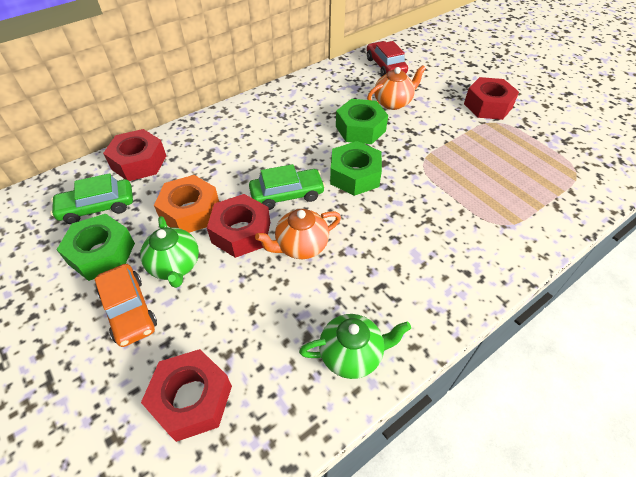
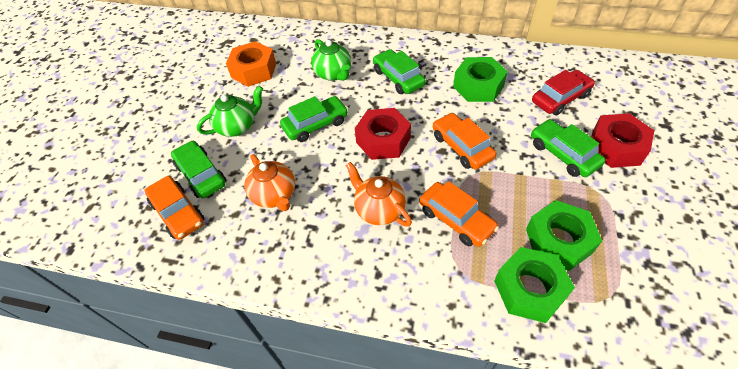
green car: [50,173,133,224] [249,164,325,210] = 2 -> [171,140,226,199] [280,96,348,142] [373,49,426,94] [531,119,606,177] = 4
orange car: [95,264,157,347] = 1 -> [144,176,204,240] [419,181,499,247] [433,112,496,169] = 3
red nut: [103,129,166,181] [141,349,232,442] [207,194,270,258] [464,77,519,120] = 4 -> [355,108,411,160] [591,113,654,168] = 2

